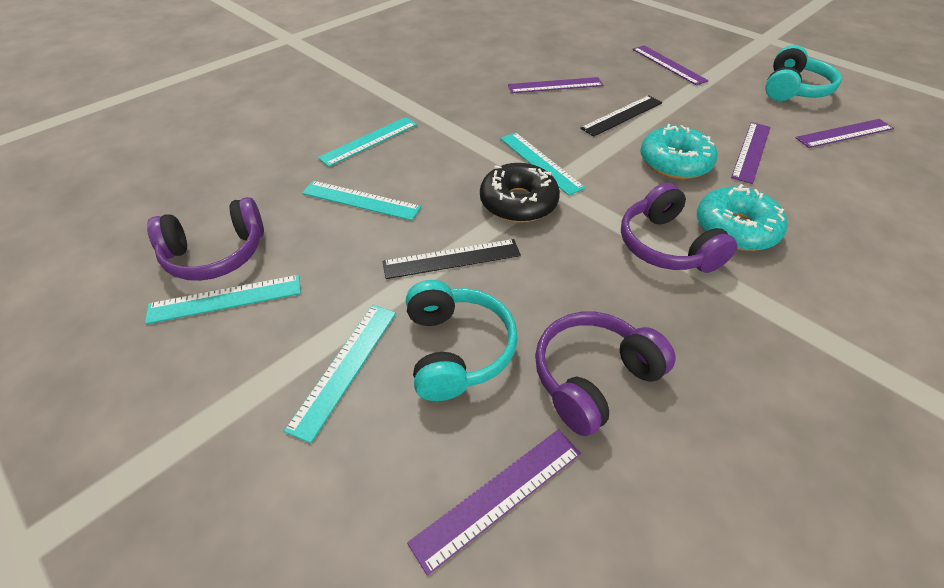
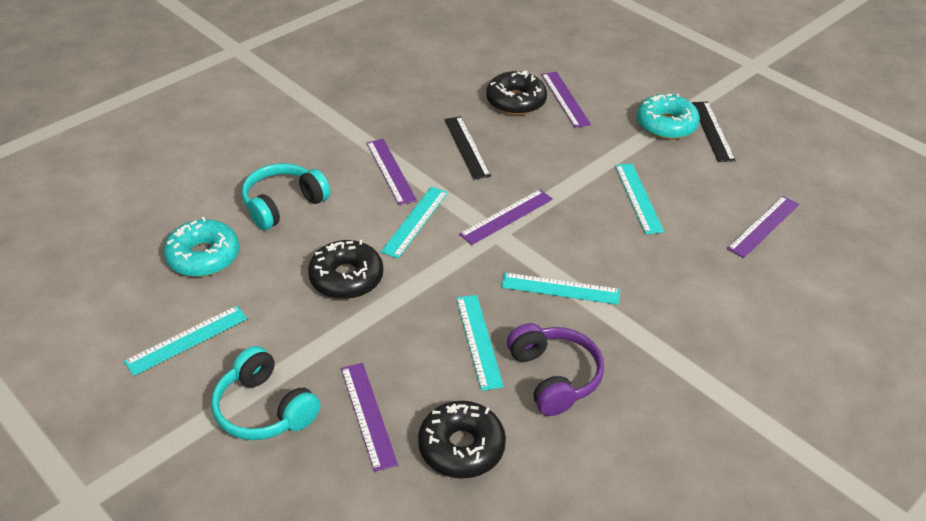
black donut: [480,163,560,223] = 1 -> [308,240,383,299] [418,401,506,479] [486,71,547,115] = 3
purple headphones: [147,197,264,281] [535,312,676,436] [621,183,737,273] = 3 -> [507,323,604,416] = 1

